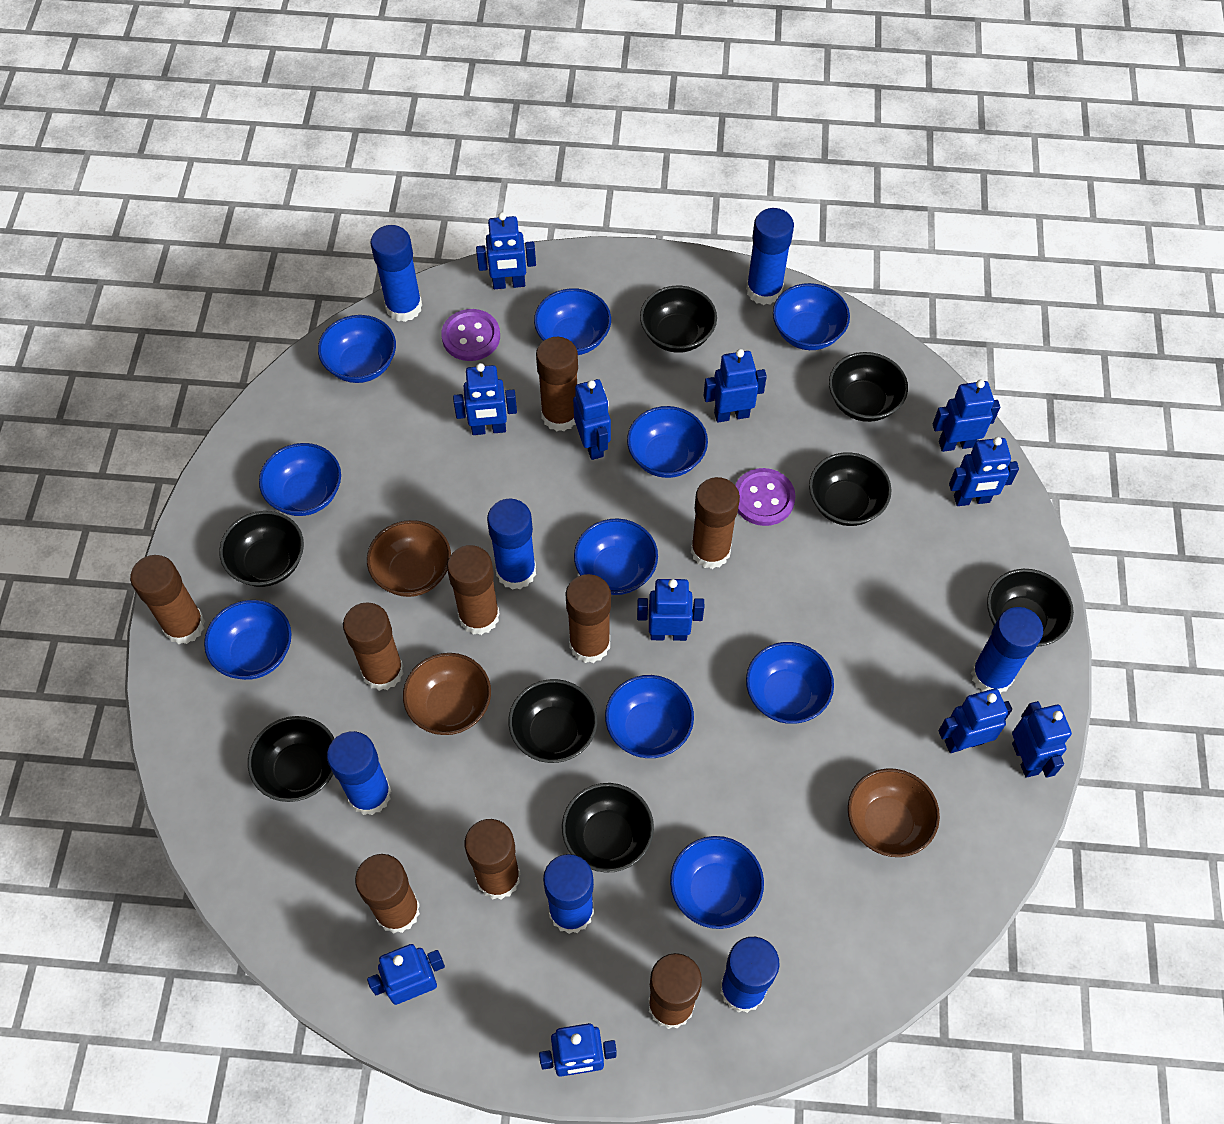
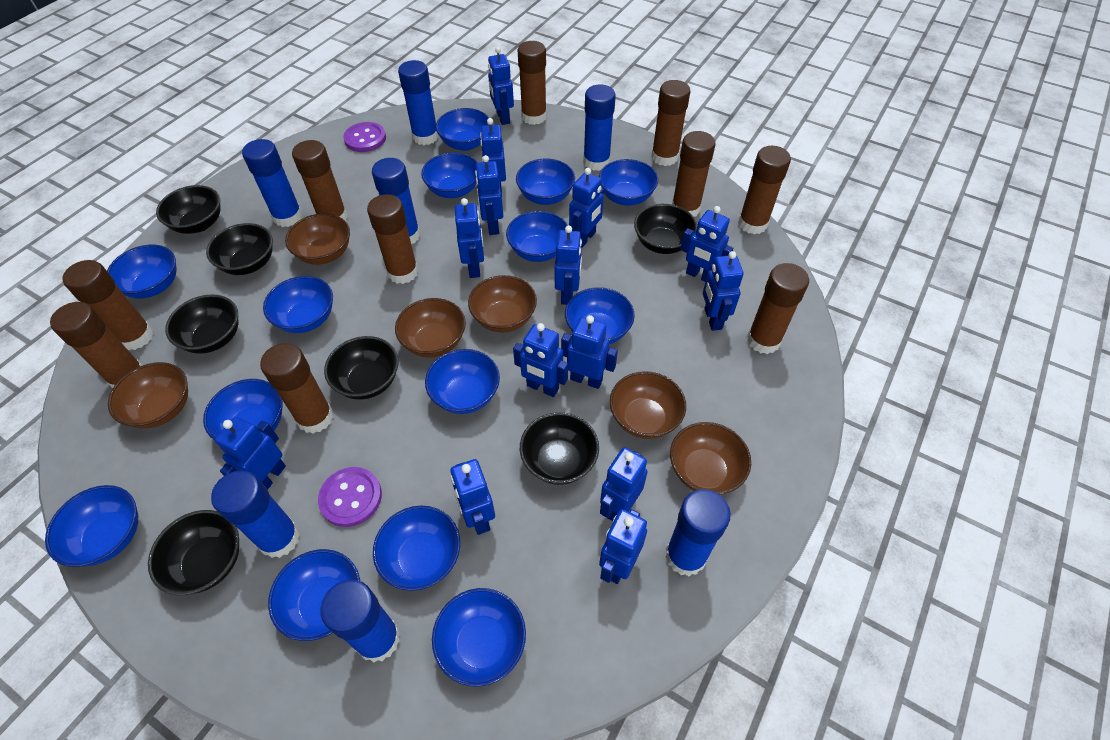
black bowl: [219,511,304,587] [248,716,334,802] [509,679,597,763] [562,783,654,873] [640,285,717,353] [809,452,892,526] [829,352,908,422] [987,569,1074,647] = 8 -> [148,510,239,595] [156,185,220,234] [165,294,238,354] [206,223,273,275] [324,336,398,400] [520,412,599,485] [634,204,697,254] = 7
blue bowl: [204,600,291,680] [259,443,341,516] [318,315,396,383] [534,288,611,355] [574,518,658,595] [605,675,694,758] [627,406,708,478] [670,836,764,929] [746,642,834,724] [773,283,850,350] = 10 -> [45,485,138,567] [107,245,177,299] [203,379,283,440] [263,276,333,333] [268,549,360,641] [373,506,460,591] [421,152,478,198] [425,349,500,414] [432,588,526,687] [436,108,489,151] [506,211,568,262] [516,159,575,205] [565,287,635,344] [599,159,658,206] = 14
blue robot: [367,944,445,1005] [453,363,517,435] [476,212,536,289] [539,1023,616,1077] [573,379,611,460] [637,579,704,641] [704,349,767,423] [933,380,1000,452] [939,688,1012,753] [949,437,1019,506] [1012,701,1072,778] = 11 -> [215,417,286,490] [450,459,495,535] [455,198,484,278] [475,155,503,235] [480,118,506,195] [488,47,514,125] [513,323,568,397] [554,226,582,305] [561,315,618,389] [569,168,604,248] [599,509,647,584] [600,447,648,521] [680,206,733,282] [703,251,744,331] = 14
brown bowl: [367,520,451,597] [403,653,491,735] [848,768,940,857] = 3 -> [108,362,188,428] [285,213,350,265] [395,298,466,358] [468,275,537,333] [610,371,686,439] [670,422,751,495] = 6
brown glue stick: [130,555,205,644] [343,602,404,691] [355,854,420,934] [447,545,500,635] [465,819,520,900] [536,337,578,431] [566,574,611,663] [648,953,702,1029] [691,477,740,569] = 9 -> [50,302,143,389] [63,260,154,350] [260,343,333,433] [292,140,348,221] [367,194,418,284] [518,41,547,125] [651,80,690,166] [672,131,715,217] [738,146,791,234] [747,263,809,354] = 10

